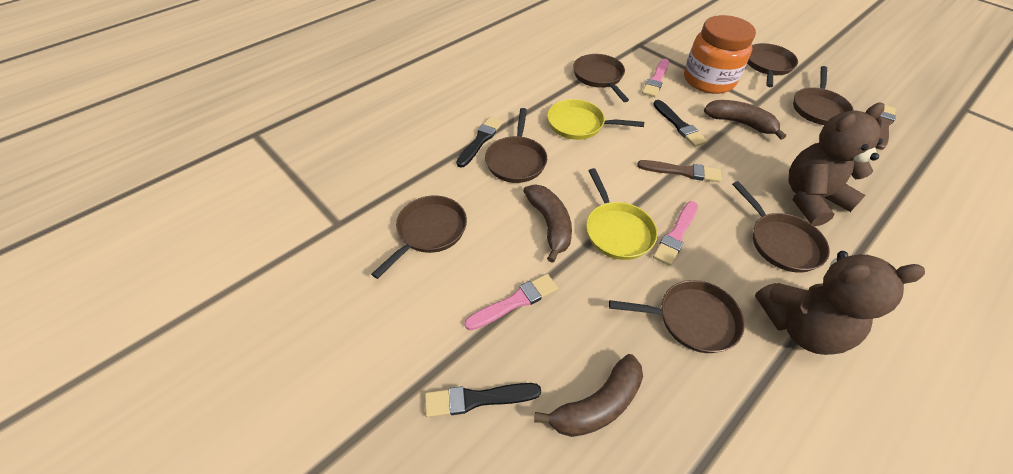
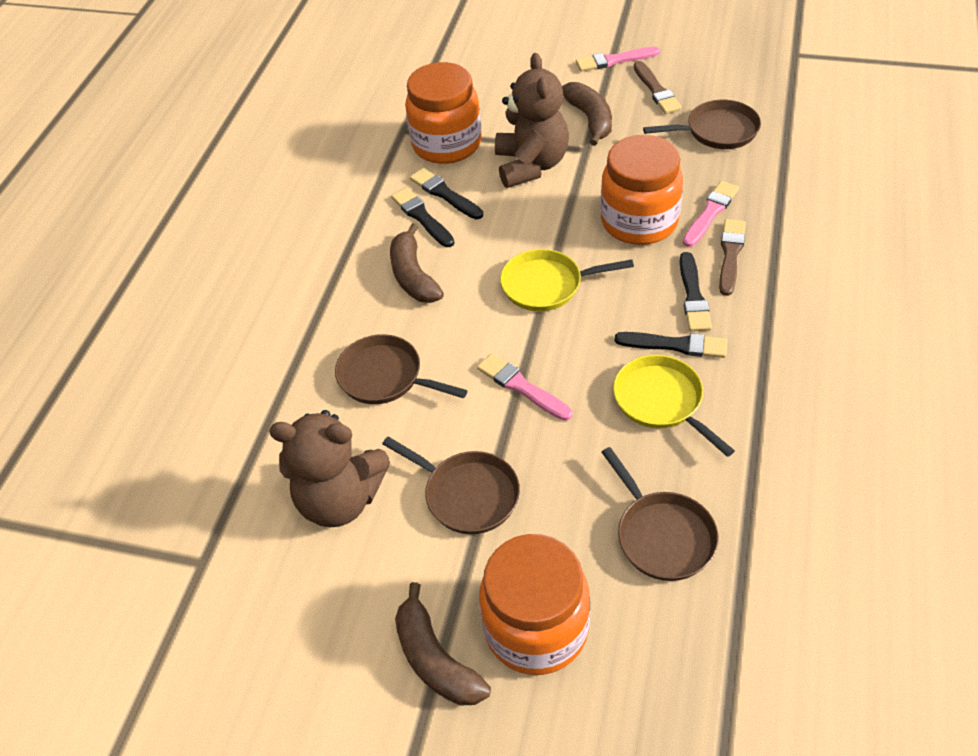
black brush: [425,383,541,417] [456,117,503,168] [653,100,707,147] = 3 -> [391,188,455,247] [410,168,483,219] [615,332,727,358] [680,252,712,331] = 4
brown pan: [371,196,467,279] [485,108,547,183] [573,54,629,102] [609,280,745,353] [732,181,830,273] [747,43,798,87] [793,66,854,125] = 7 -> [335,334,468,404] [382,436,520,534] [601,447,719,581] [643,100,761,149] = 4
orange jar: [684,15,756,94] = 1 -> [405,62,482,164] [479,534,590,675] [601,135,683,245] = 3

